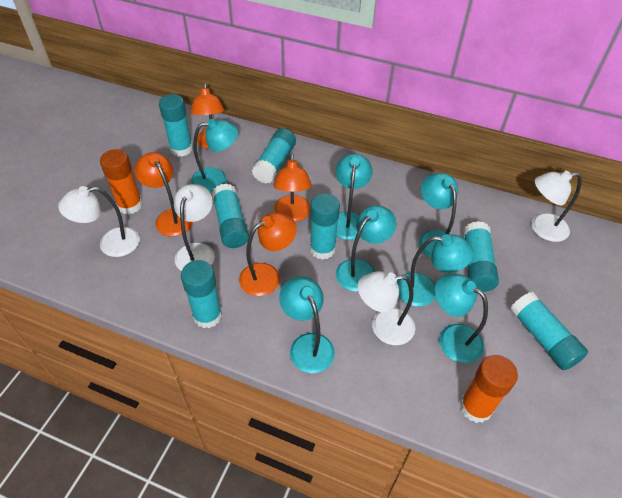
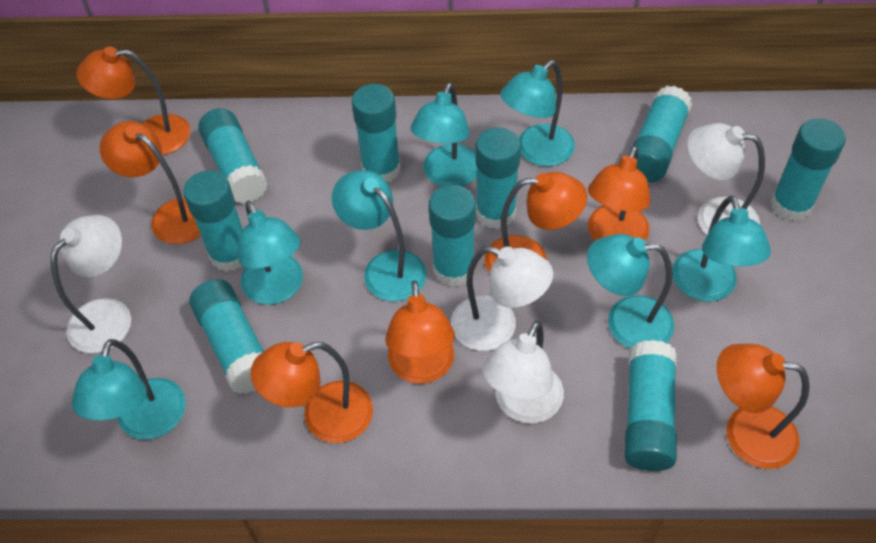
orange glue stick: [100,149,143,215] [460,355,518,423] = 2 -> none = 0
orange lamp: [134,152,193,237] [190,83,224,149] [239,213,297,296] [274,154,312,222] = 4 -> [77,47,191,155] [99,121,201,244] [250,342,373,443] [385,281,455,384] [485,172,587,274] [588,146,651,241] [717,344,810,469] = 7
turquoise glue stick: [159,94,193,157] [181,260,222,328] [212,184,249,248] [252,128,296,184] [310,193,340,260] [463,221,499,292] [510,292,588,370] = 7 -> [183,170,243,272] [189,279,264,394] [198,108,268,204] [352,84,401,182] [429,185,476,287] [475,127,521,229] [624,340,677,471] [629,86,693,182] [770,118,846,221] = 9

